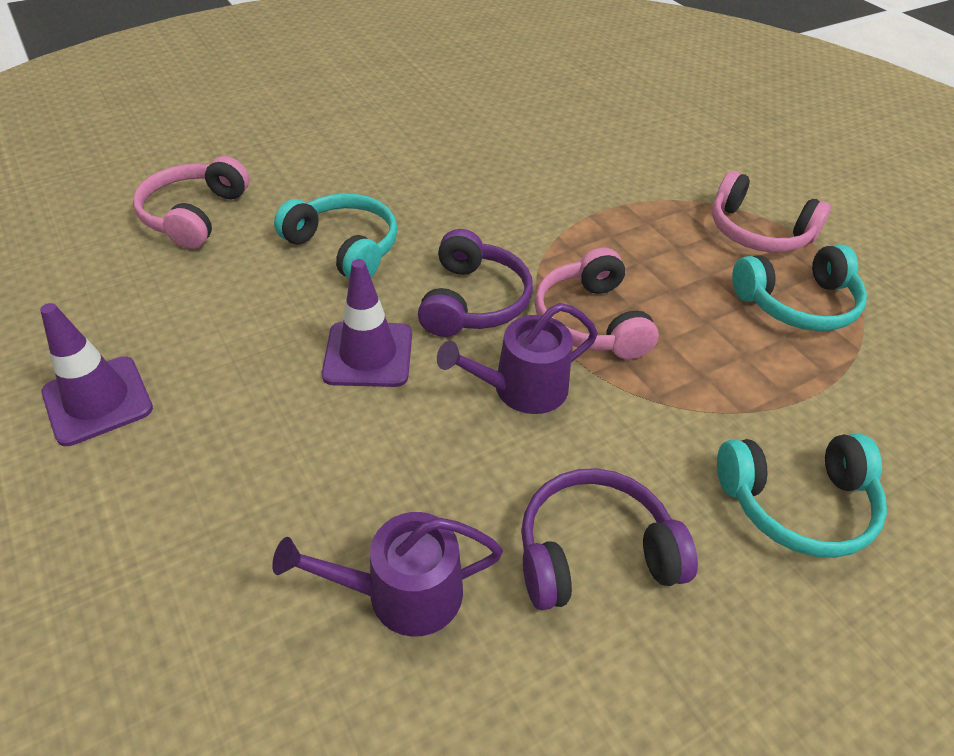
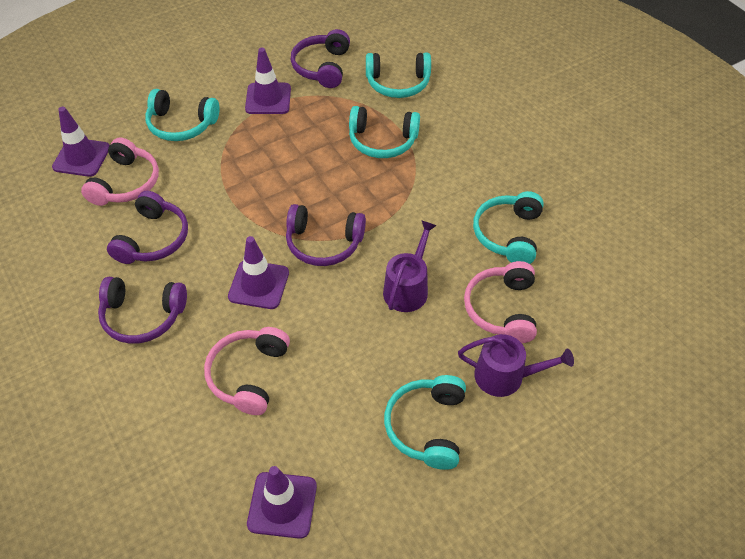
purple headphones: [418,229,533,337] [521,468,698,610] = 2 -> [98,277,187,344] [107,191,188,264] [286,204,366,266] [291,29,350,88] = 4
purple traffic cone: [40,303,153,446] [322,259,412,387] = 2 -> [52,107,110,177] [228,236,289,309] [245,48,291,114] [247,466,317,539] = 4
turquoise headphones: [274,193,397,279] [717,434,887,558] [732,244,867,331] = 3 -> [145,89,220,141] [349,106,420,158] [366,53,431,98] [384,375,466,470] [473,191,544,264] = 5

